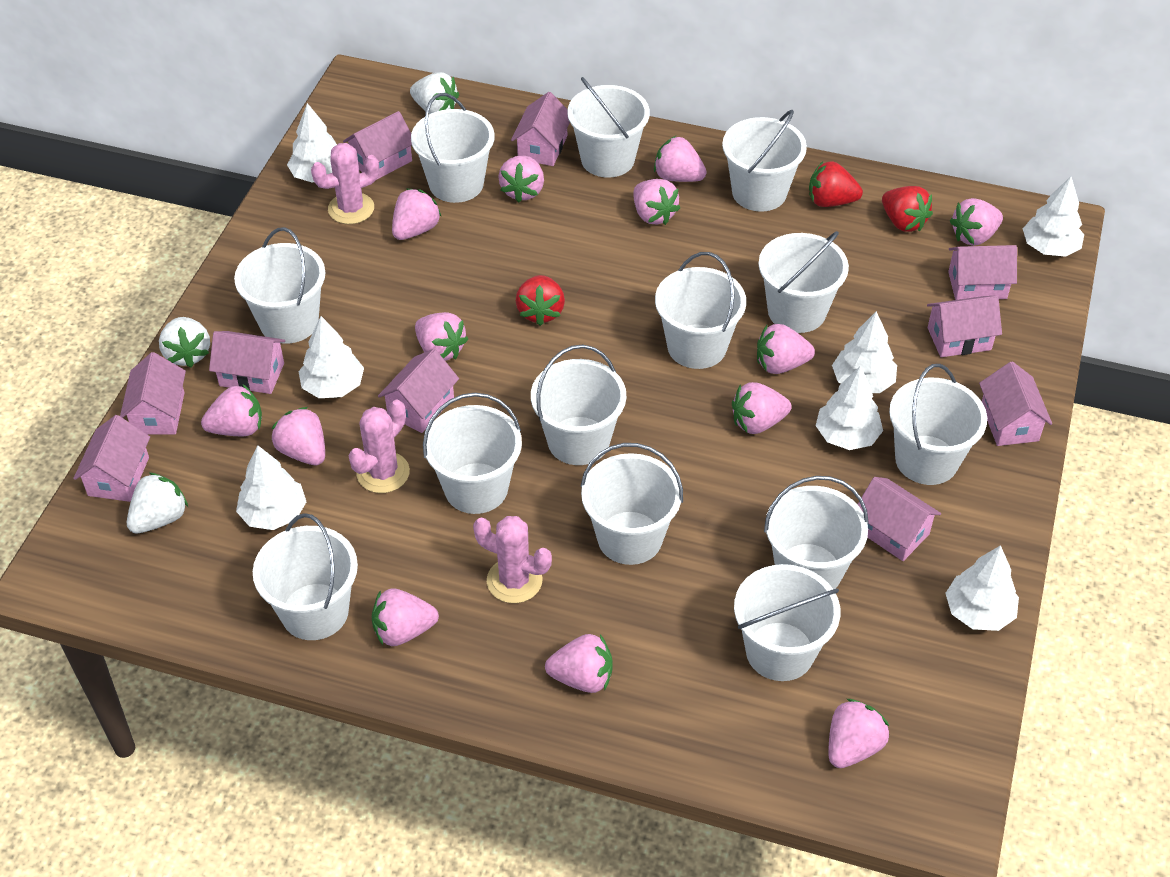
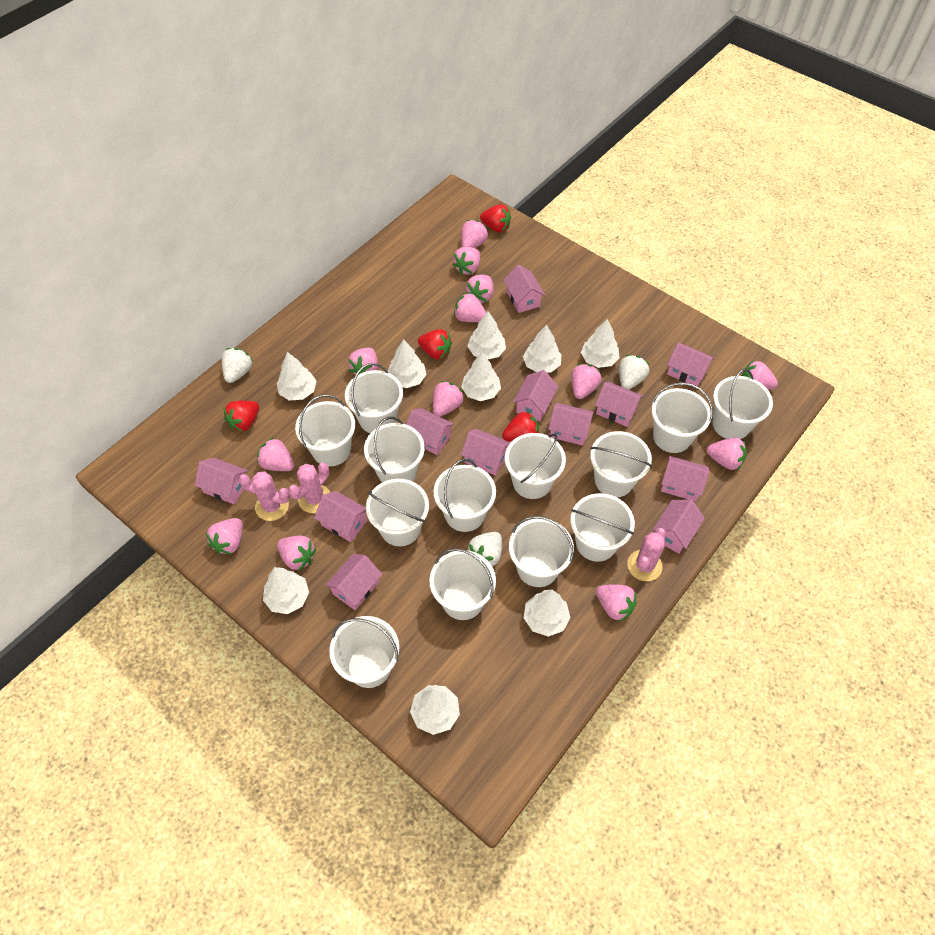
pink house: [73,415,150,502] [120,352,186,434] [209,331,285,394] [343,111,412,180] [378,349,459,433] [511,92,570,166] [857,477,941,561] [927,296,1002,357] [948,245,1017,300] [979,361,1052,446] = 10 -> [194,457,248,504] [314,491,367,542] [325,554,382,610] [406,408,454,455] [461,429,511,476] [503,265,545,313] [513,370,558,421] [548,403,594,446] [595,382,643,427] [653,500,705,554] [661,456,710,501] [667,343,714,387] = 12
red strawberry: [516,275,565,326] [809,161,863,207] [882,186,933,232] = 3 -> [224,401,259,432] [418,329,452,359] [480,204,511,232] [502,411,539,442] = 4
white tree: [236,445,306,530] [287,103,337,183] [298,316,364,398] [816,366,883,450] [832,311,897,393] [945,545,1019,631] [1023,176,1084,257] = 7 -> [263,567,309,614] [277,352,316,401] [388,339,427,388] [410,685,460,735] [461,353,501,401] [468,311,506,359] [523,324,562,373] [524,590,571,637] [581,319,620,368] = 9

